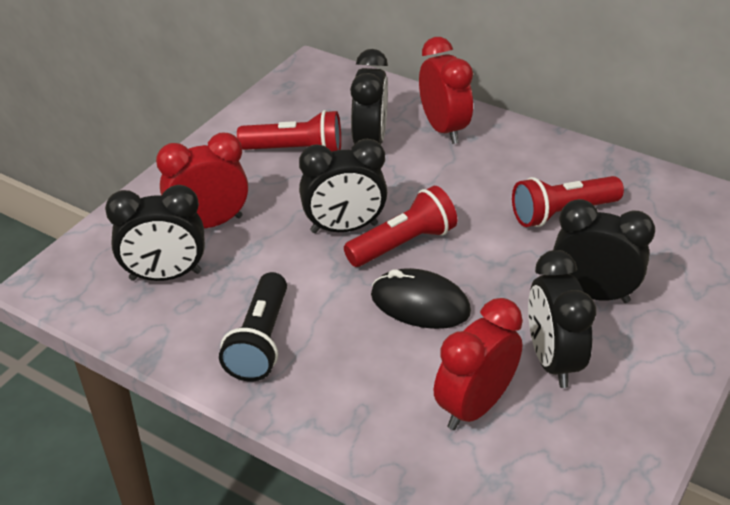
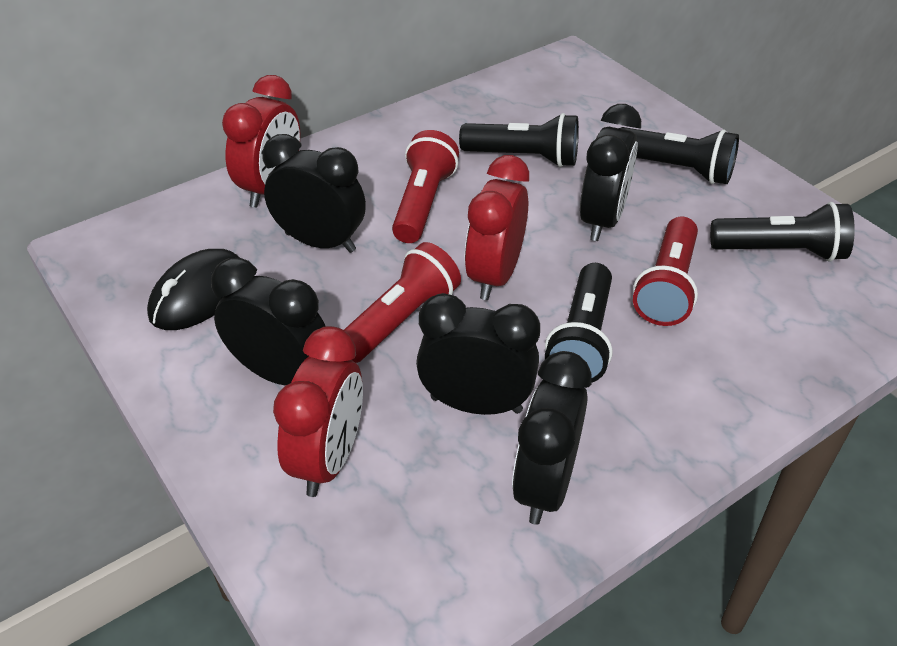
black flashlight: [219,272,287,382] = 1 -> [459,113,579,167] [545,263,613,383] [619,127,739,184] [710,202,855,262] = 4

